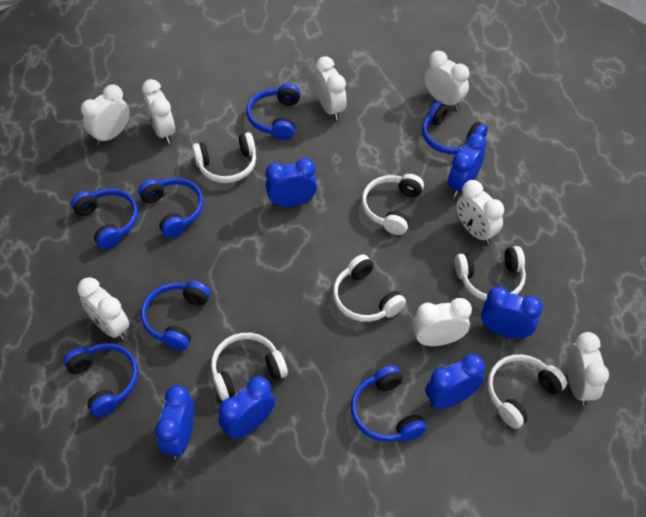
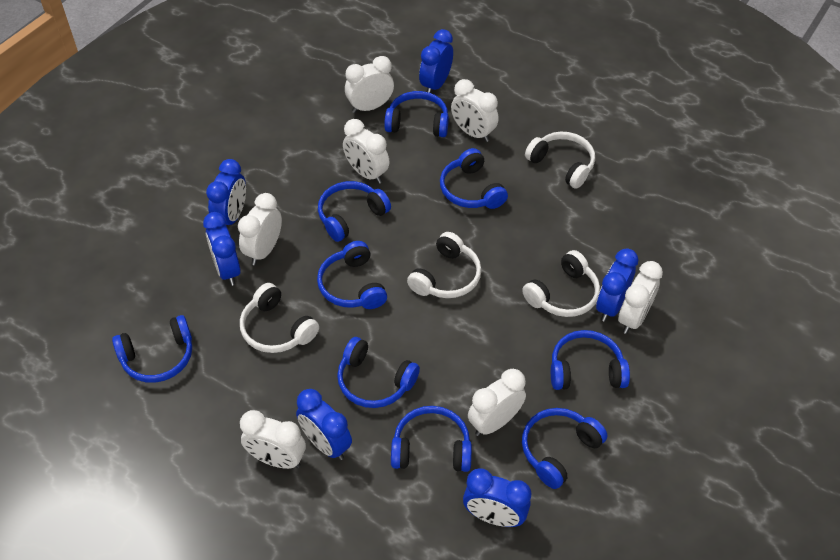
blue headphones: [63,343,138,418] [71,188,138,250] [138,178,204,238] [141,281,211,351] [246,83,300,140] [351,365,427,442] [422,101,488,154] = 7 -> [112,315,192,383] [317,241,387,309] [318,181,391,242] [337,337,420,408] [384,91,449,137] [391,406,472,472] [440,148,508,209] [522,408,608,489] [551,330,630,390] = 9
white clock: [77,277,129,340] [81,85,130,145] [142,79,175,143] [315,56,347,120] [412,298,472,346] [424,51,469,109] [456,180,504,244] [567,332,609,405] = 8 -> [238,193,282,265] [240,410,306,469] [343,119,390,184] [345,56,394,113] [451,79,499,142] [468,369,526,436] [618,261,663,334] = 7
white headphones: [192,132,256,183] [211,333,288,401] [333,254,406,322] [362,174,424,235] [455,246,526,301] [487,354,567,429] = 6 -> [240,283,319,353] [407,232,481,298] [522,250,600,317] [525,132,595,189] = 4

